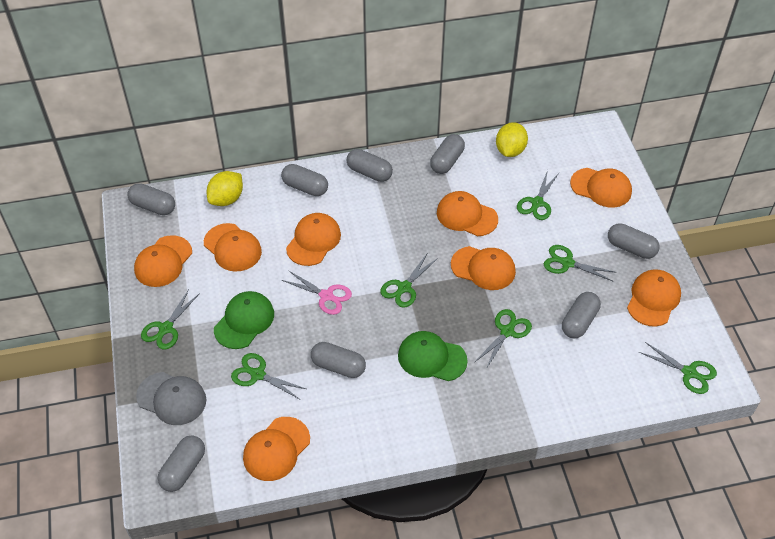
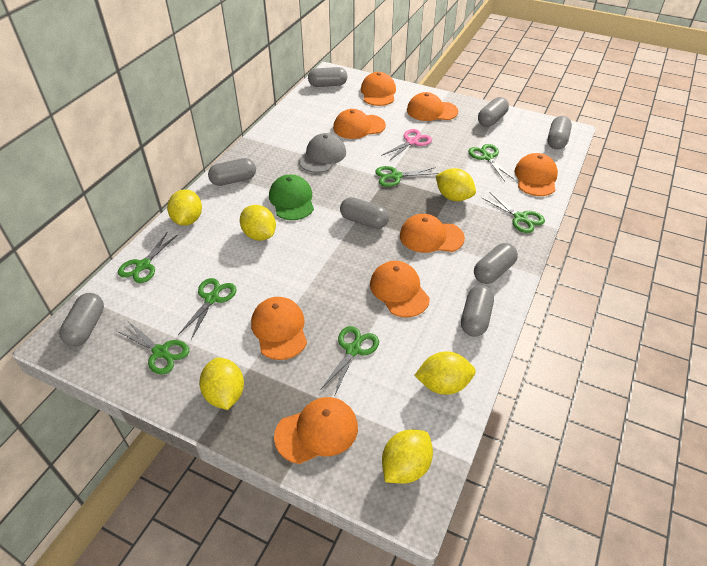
green cap: [214,291,274,349] [398,331,468,381] = 2 -> [269,174,314,220] = 1
yellow lemon: [207,171,243,206] [496,122,528,157] = 2 -> [167,189,202,226] [199,358,244,410] [240,205,276,241] [382,429,433,483] [414,351,476,395] [436,168,476,201] = 6

